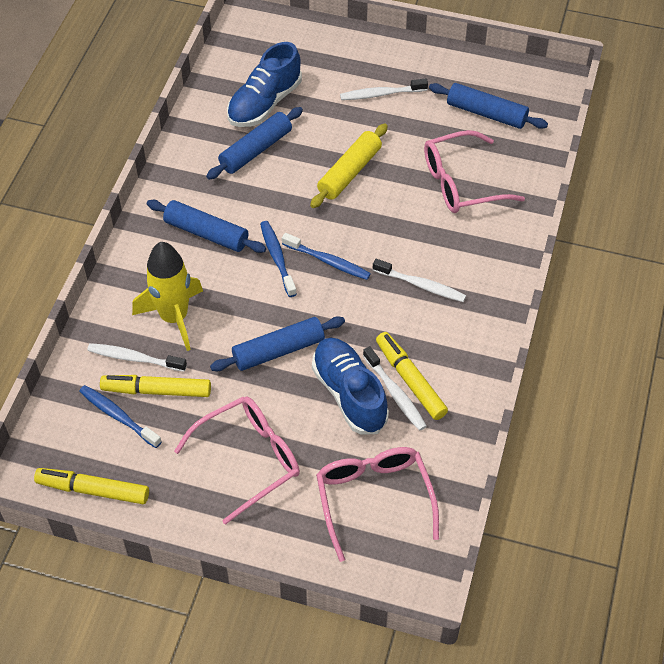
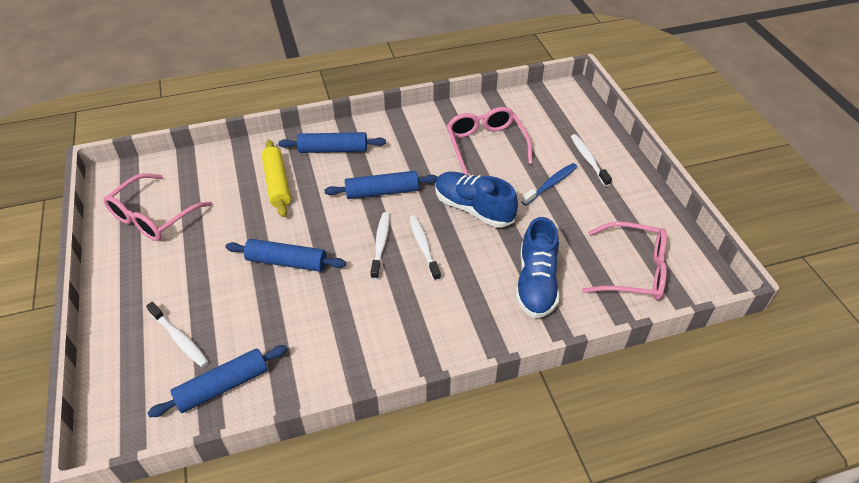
blue toothbrush: [79,385,162,448] [260,221,297,297] [282,233,371,280] = 3 -> [521,163,577,205] = 1
yellow marker: [34,468,149,504] [100,375,211,397] [376,332,448,420] = 3 -> none = 0
yellow rocket: [132,242,203,351] = 1 -> none = 0

